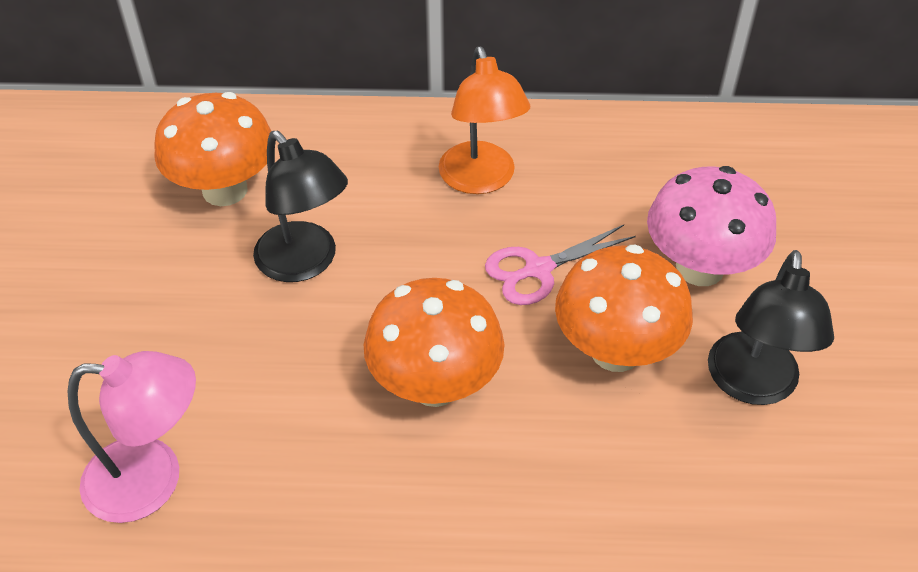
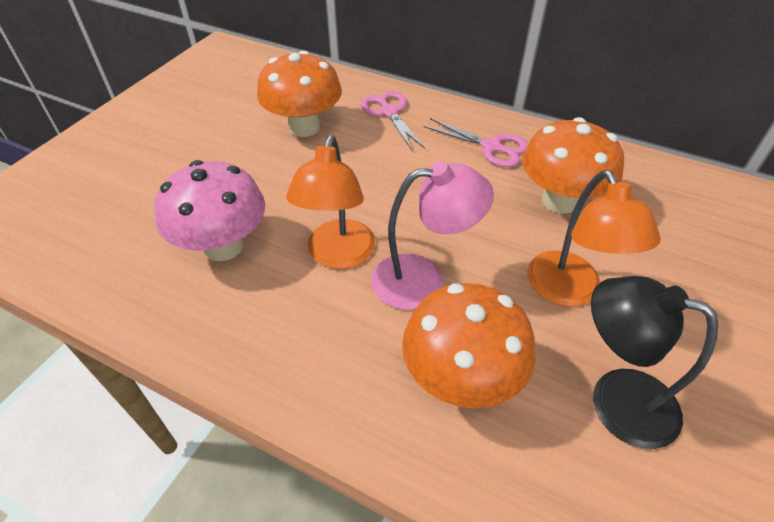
black lamp: [253,131,348,282] [708,250,834,405] = 2 -> [591,276,718,449] = 1
orange lamp: [438,46,530,194] = 1 -> [286,135,375,269] [527,170,661,307] = 2
pink scissors: [485,225,636,305] = 1 -> [360,91,425,152] [424,118,528,167] = 2

